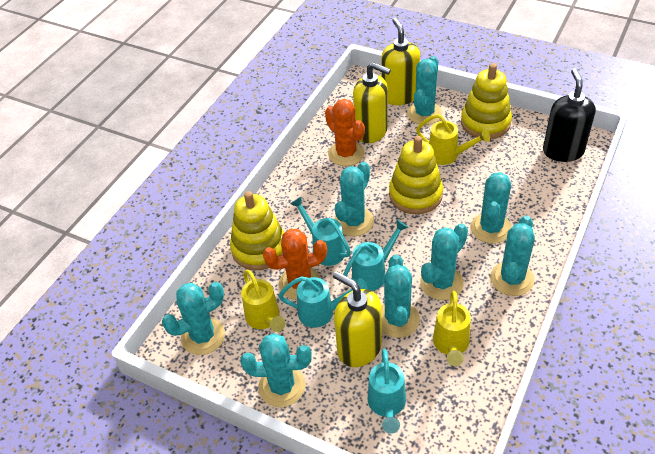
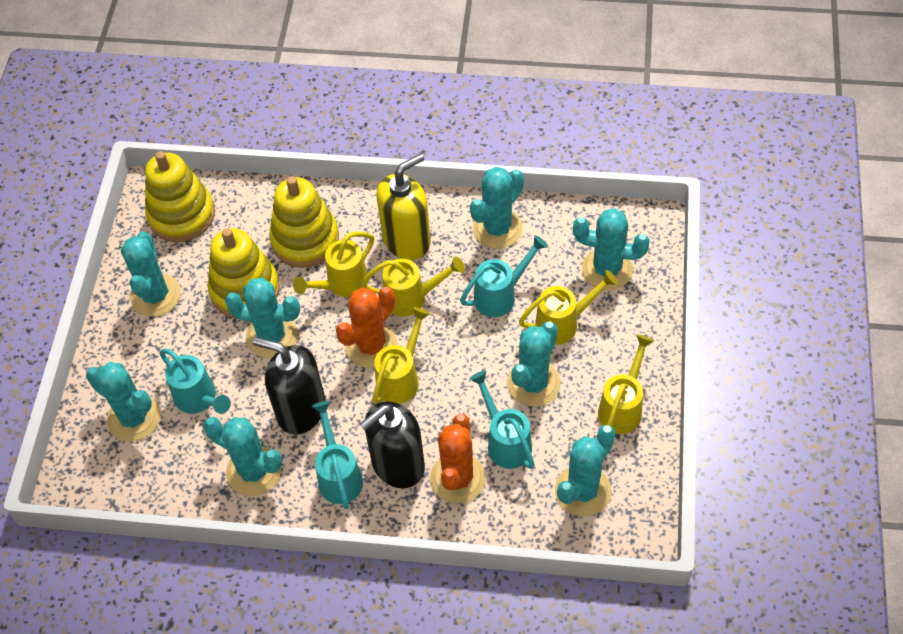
black soap dispenser: [543,68,596,162] = 1 -> [253,337,326,434] [360,401,425,488] = 2
yellow soap dispenser: [333,271,382,367] [353,62,391,143] [381,18,420,105] = 3 -> [377,153,431,260] = 1
yellow watering can: [241,270,285,332] [416,114,490,165] [433,291,471,366] = 3 -> [293,232,374,297] [361,257,465,316] [373,307,431,404] [519,270,618,345] [598,334,654,434] = 5

